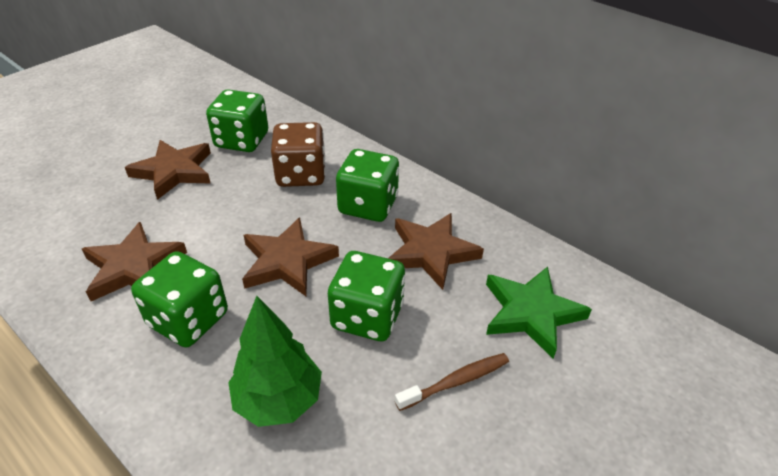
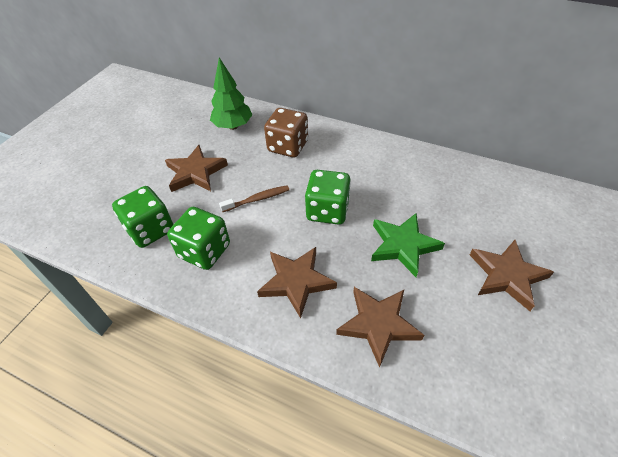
green dice: [131,251,228,347] [206,89,268,152] [328,251,405,341] [336,149,399,222] = 4 -> [112,186,173,248] [167,207,230,270] [305,170,351,225] = 3

